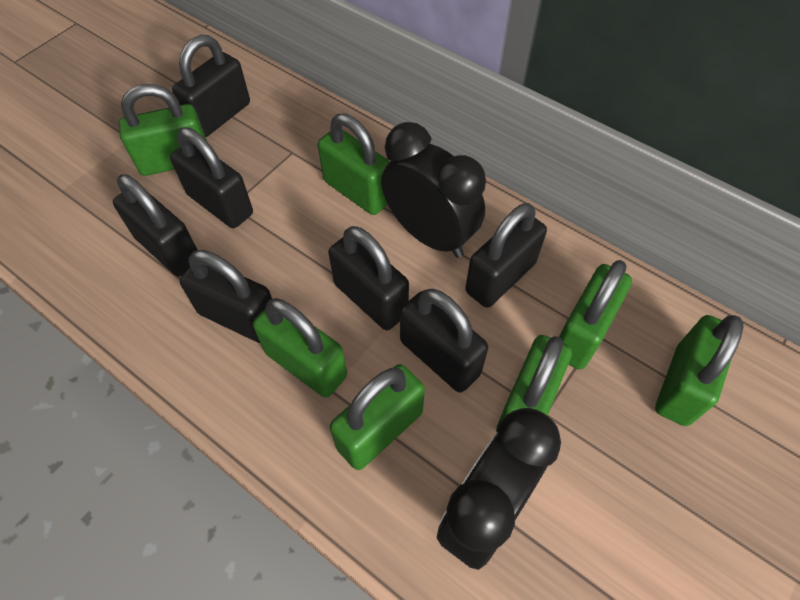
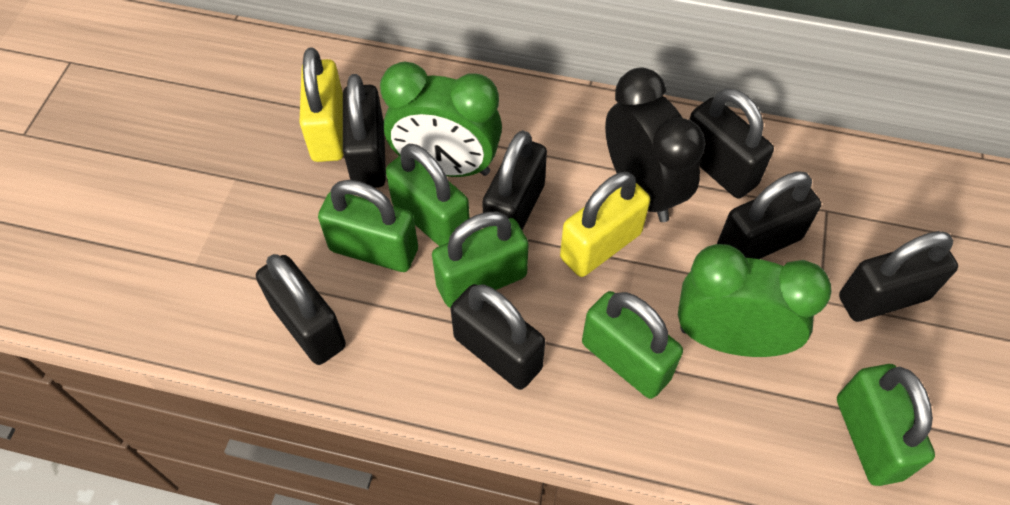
black clock: [381,122,486,258] [437,408,561,570] = 2 -> [605,68,705,222] = 1
green clock: none = 0 -> [380,62,502,177] [678,244,832,357] = 2
green padlock: [118,84,207,176] [253,298,347,398] [318,113,390,215] [330,364,425,470] [496,335,572,432] [559,260,632,370] [655,315,744,426] = 7 -> [318,180,418,272] [386,144,470,246] [432,212,529,308] [582,291,683,399] [837,364,935,486] = 5
yellow padlock: none = 0 -> [299,47,344,162] [560,172,650,277] = 2

